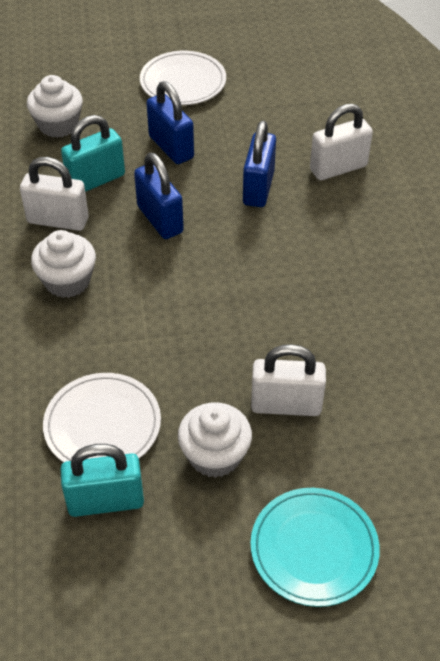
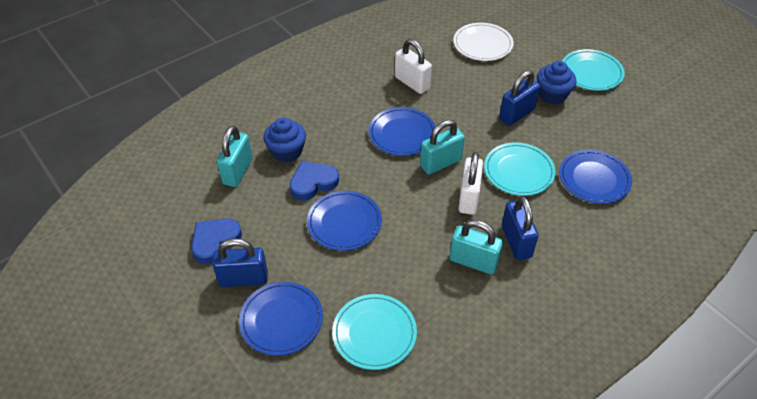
blue cupcake: none = 0 -> [263,117,306,163] [537,61,577,104] = 2
blue heart: none = 0 -> [191,218,242,264] [290,161,339,201] = 2
blue plate: none = 0 -> [239,282,323,356] [307,191,382,251] [369,107,435,156] [559,150,632,204] = 4
turquoise padlock: [60,444,144,517] [61,115,125,192] = 2 -> [217,126,253,187] [420,120,465,175] [449,220,503,275] = 3
turquoise plate: [250,488,380,607] = 1 -> [332,294,417,370] [484,142,556,196] [562,49,625,91] = 3
white cupcake: [27,75,83,138] [31,230,96,298] [178,403,252,478] = 3 -> none = 0
white padlock: [20,157,89,231] [251,344,326,416] [310,104,373,180] = 3 -> [395,39,432,94] [458,152,483,215] = 2
white plate: [43,373,161,463] [140,51,226,105] = 2 -> [453,23,514,61] = 1

